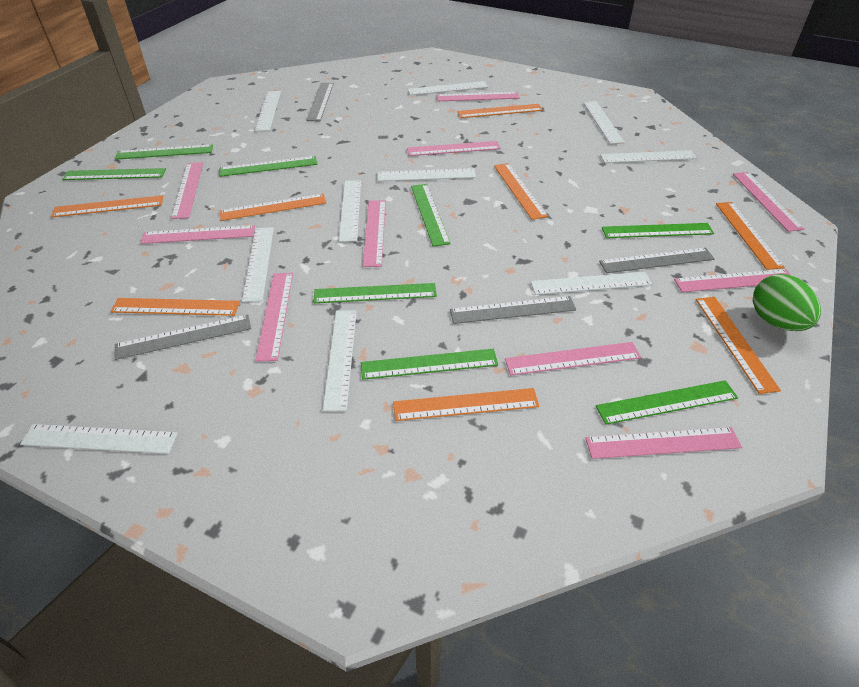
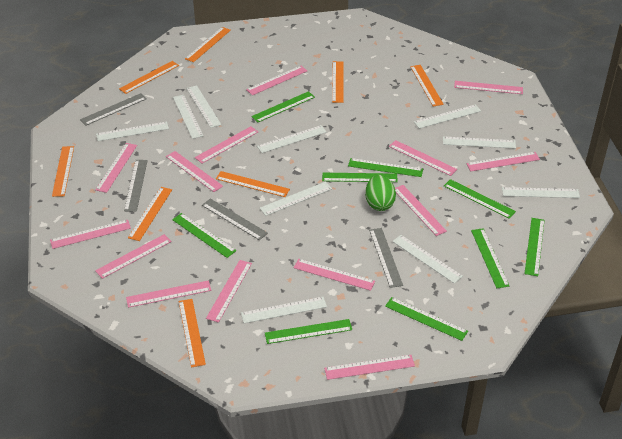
green ruler: [62,168,166,180] [115,144,213,160] [219,156,317,177] [314,283,437,303] [361,349,498,380] [411,184,451,247] [596,380,738,425] [602,223,714,238] = 8 -> [172,213,236,258] [251,91,315,122] [265,319,352,344] [322,173,398,182] [348,158,423,177] [385,297,468,341] [444,179,516,219] [471,228,509,288] [524,218,545,276] = 9
pink ruler: [140,225,255,244] [171,162,203,219] [255,273,293,362] [363,200,386,267] [407,141,501,156] [437,92,520,101] [505,342,641,375] [585,427,742,459] [674,269,791,292] [733,172,804,232] = 10 -> [50,220,131,249] [95,143,137,193] [95,234,172,279] [126,280,211,308] [166,151,223,192] [195,126,258,163] [206,260,252,323] [246,66,307,95] [294,259,375,291] [324,355,415,380] [389,140,457,176] [395,185,447,236] [454,81,523,94] [466,152,540,171] = 14

